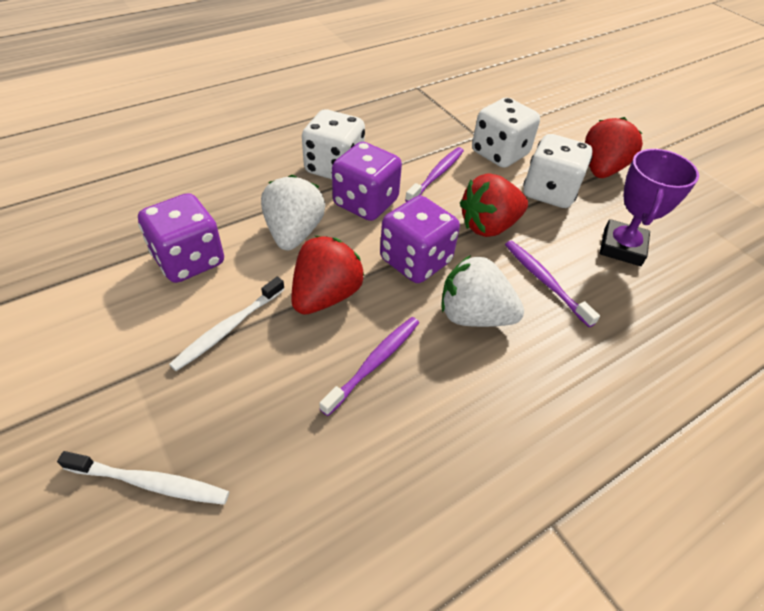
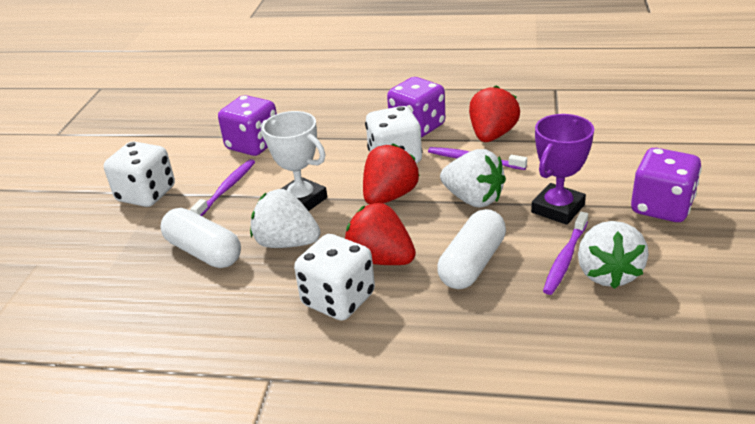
white capsule: none = 0 -> [160,208,241,268] [437,209,506,289] = 2
white strawberry: [261,175,325,250] [441,255,524,327] = 2 -> [250,189,321,248] [440,149,506,207] [578,221,649,289] = 3
white toothbrush: [57,451,229,505] [169,277,285,371] = 2 -> none = 0
white trophy: none = 0 -> [260,111,327,211] = 1

